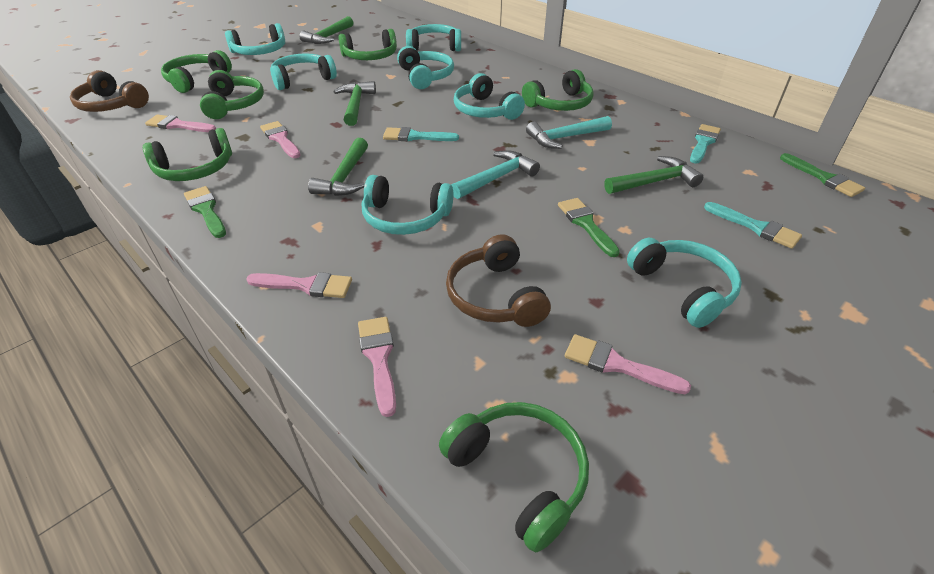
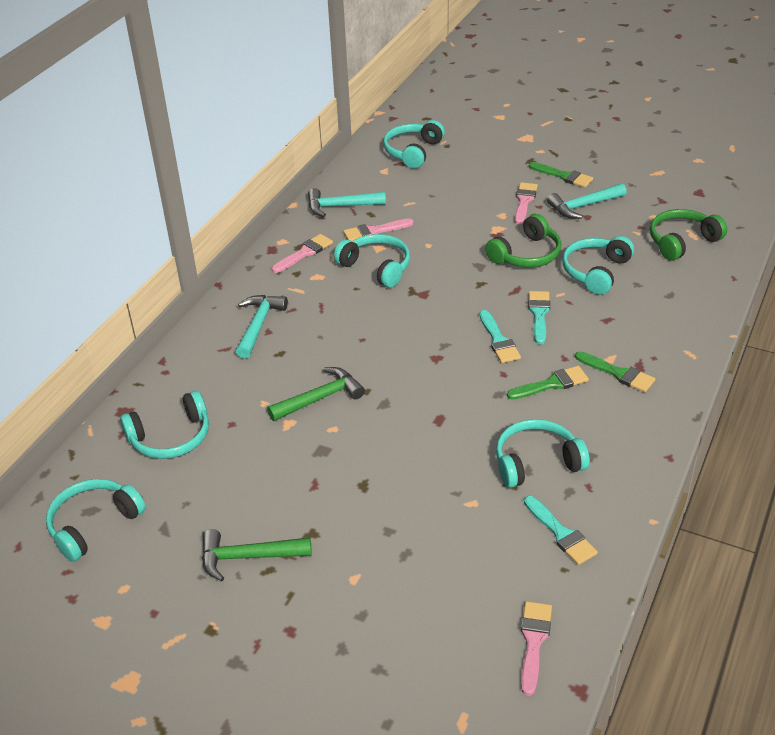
brown headphones: [70,70,149,112] [446,234,551,327] = 2 -> none = 0
green hammer: [299,16,353,44] [308,138,368,196] [333,81,376,126] [604,156,703,194] = 4 -> [202,529,312,582] [267,367,365,421] = 2
green headphones: [143,128,232,181] [161,50,232,93] [200,70,264,119] [338,29,397,60] [439,402,589,552] [522,69,593,111] = 6 -> [485,214,561,268] [650,209,727,261] = 2
pink brush: [145,114,216,132] [246,272,352,298] [260,121,301,158] [358,317,396,417] [565,334,691,394] = 5 -> [272,234,333,273] [343,219,414,241] [515,182,538,224] [521,601,552,696] = 4
turquoise hammer: [451,150,540,199] [526,116,612,149] = 2 -> [236,295,288,359] [308,188,386,217] [547,183,627,219] = 3
turquoise headphones: [225,23,285,55] [270,53,337,90] [362,175,453,235] [397,46,454,89] [406,24,461,51] [454,73,525,120] [627,238,742,328] = 7 -> [46,479,146,562] [120,391,209,459] [334,234,410,288] [383,120,445,169] [496,419,590,488] [563,236,634,295] = 6

